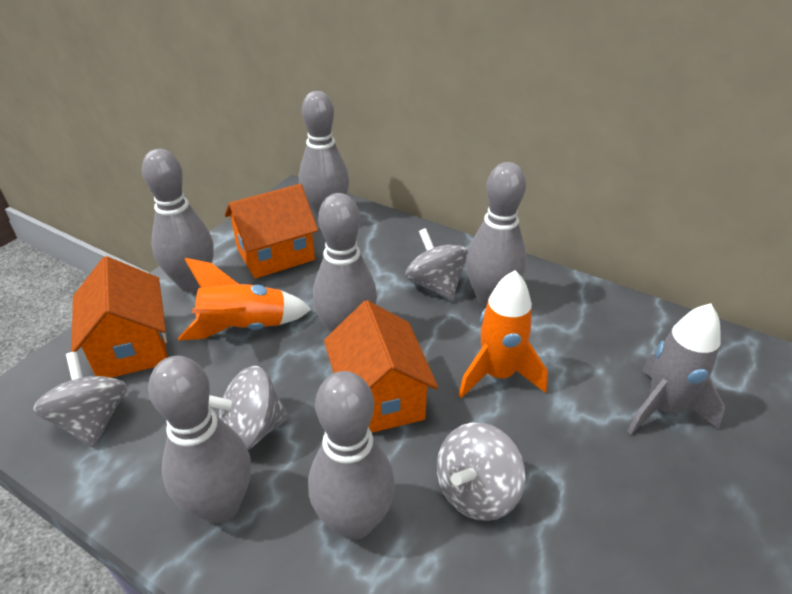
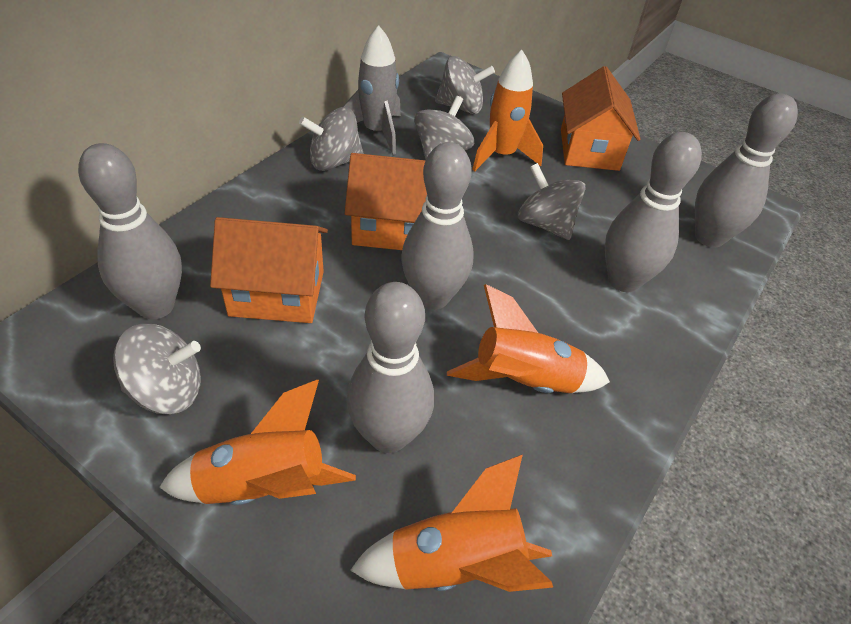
grey bowling pin: [142,149,214,292] [148,356,251,524] [299,91,349,220] [308,371,395,540] [313,193,377,333] [466,162,527,307] = 6 -> [78,143,182,319] [347,282,434,453] [401,142,474,310] [605,132,702,292] [695,93,798,248] = 5
grey spinning top: [33,352,128,448] [209,366,289,450] [405,228,468,301] [437,423,525,521] = 4 -> [113,324,201,414] [299,107,364,171] [414,96,474,160] [435,56,495,114] [518,163,586,240] = 5
orange rocket: [178,258,311,340] [459,270,548,398] = 2 -> [159,380,356,505] [350,454,553,592] [447,284,610,393] [472,50,543,171] = 4

